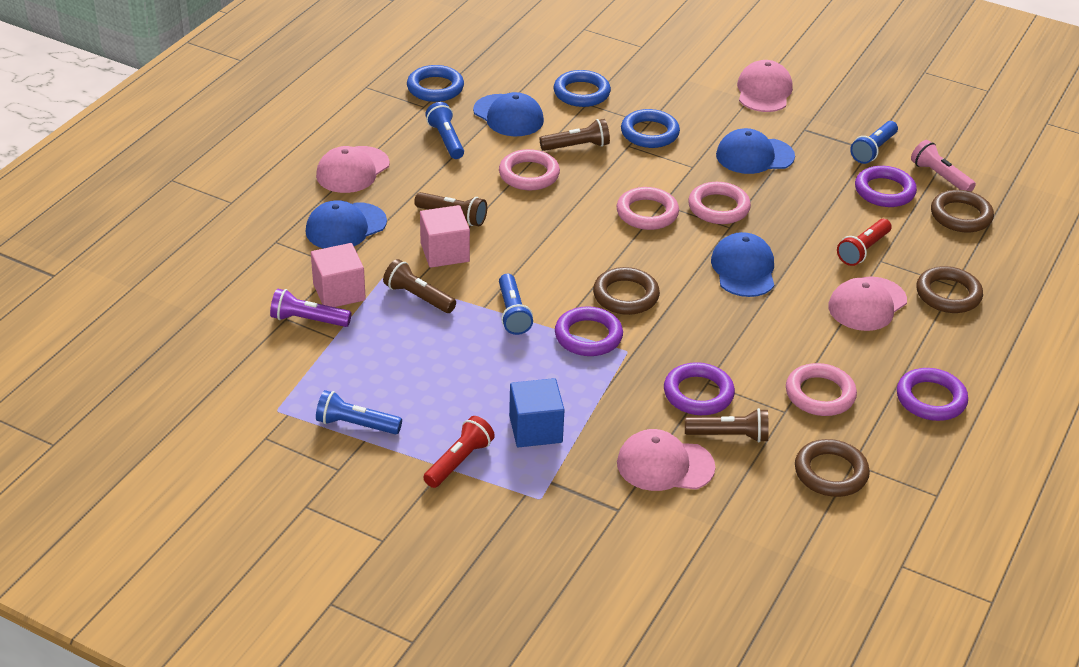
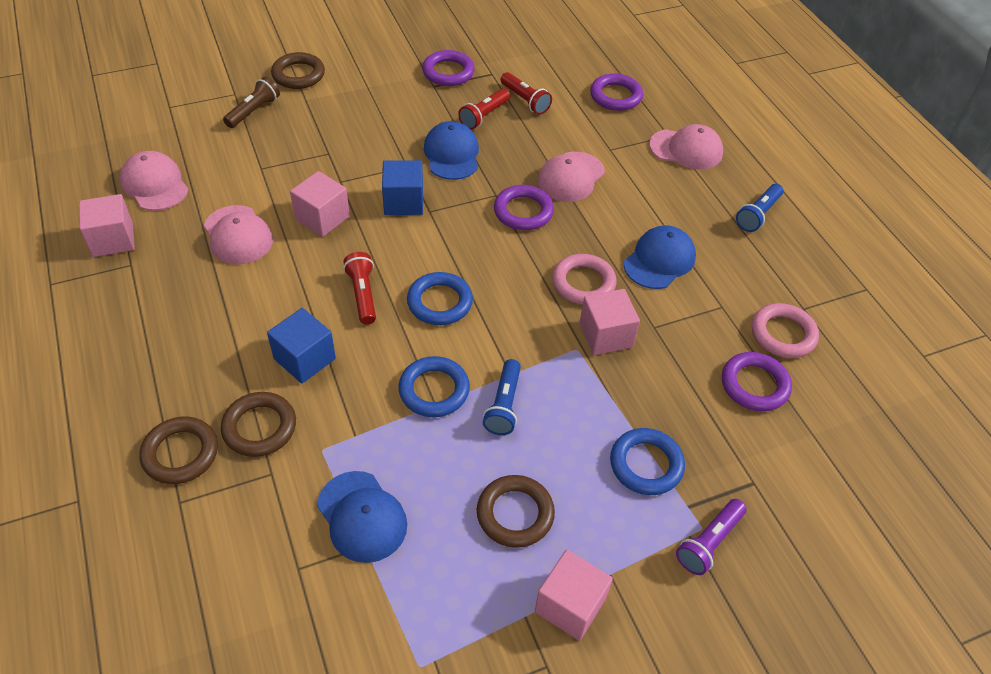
blue cap: [306,200,387,249] [473,92,544,136] [711,232,774,297] [716,128,795,174] = 4 -> [317,471,407,563] [424,121,479,180] [624,225,696,289] = 3
blue cube: [509,378,565,447] = 1 -> [267,308,336,383] [382,160,423,215] = 2
blue flashlight: [316,390,402,434] [425,102,464,159] [499,274,533,335] [850,121,898,164] = 4 -> [483,359,521,435] [736,184,783,232] = 2
brown flashlight: [383,259,456,313] [414,192,487,226] [540,119,610,151] [685,408,769,443] = 4 -> [223,77,280,128] = 1
pink cube: [311,243,366,307] [420,205,470,268] = 2 -> [79,194,135,257] [290,171,350,237] [535,550,613,641] [580,289,640,355] = 4
pink flashlight: [911,140,976,192] = 1 -> none = 0
pink ring: [499,149,560,191] [617,187,679,230] [688,182,751,224] [786,363,857,416] = 4 -> [552,254,616,304] [752,303,819,358] = 2
red flashlight: [423,416,495,488] [837,219,892,266] = 2 -> [343,252,376,325] [458,88,510,129] [501,72,552,115] = 3

